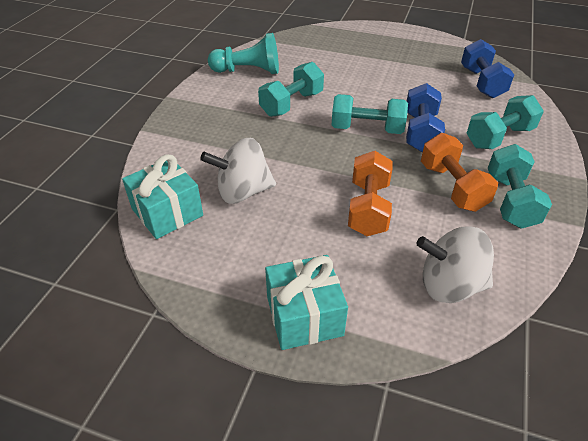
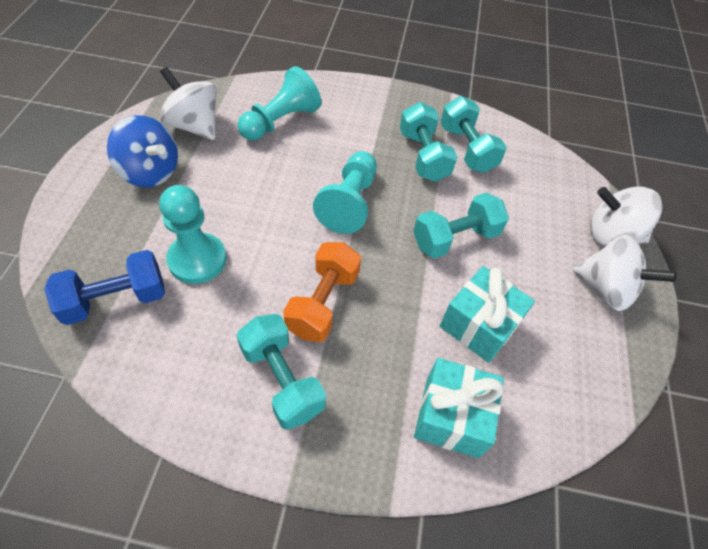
blue dumbbell: [406,83,445,152] [461,39,514,98] = 2 -> [44,250,165,325] = 1
blue spinning top: none = 0 -> [107,115,178,187] = 1
orange dumbbell: [348,151,393,236] [421,133,498,212] = 2 -> [283,242,361,342] = 1
turquoise pawn: [208,33,279,74] = 1 -> [159,185,226,284] [238,66,321,141] [313,151,377,234] = 3
white spinning top: [200,138,276,204] [416,226,494,303] = 2 -> [160,67,217,140] [573,235,677,311] [590,186,662,246] = 3

